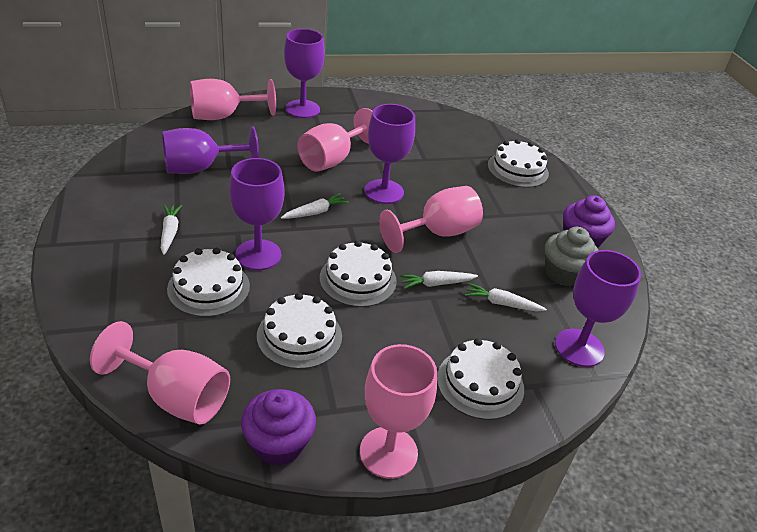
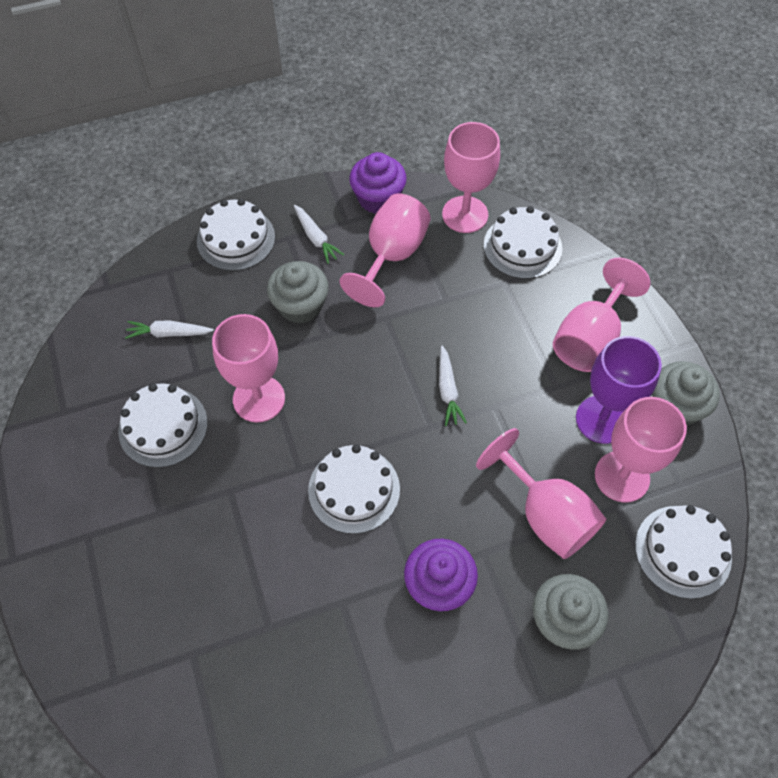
grey cupcake: [545,227,598,287] = 1 -> [267,261,329,324] [533,574,608,650] [653,361,720,426] = 3
pink goblet: [90,321,230,424] [190,79,276,120] [297,108,373,172] [360,344,437,479] [379,186,483,253] = 5 -> [212,314,285,423] [340,194,431,307] [442,122,500,233] [476,428,606,559] [553,258,651,372] [595,397,687,503] = 6
purple goblet: [162,127,259,174] [229,158,285,270] [284,29,325,118] [364,104,415,204] [555,250,641,367] = 5 -> [576,336,662,444] = 1
white carrot: [161,205,182,255] [281,193,349,219] [399,271,478,289] [465,283,547,311] = 4 -> [125,321,214,339] [294,205,344,264] [439,345,467,426] = 3

